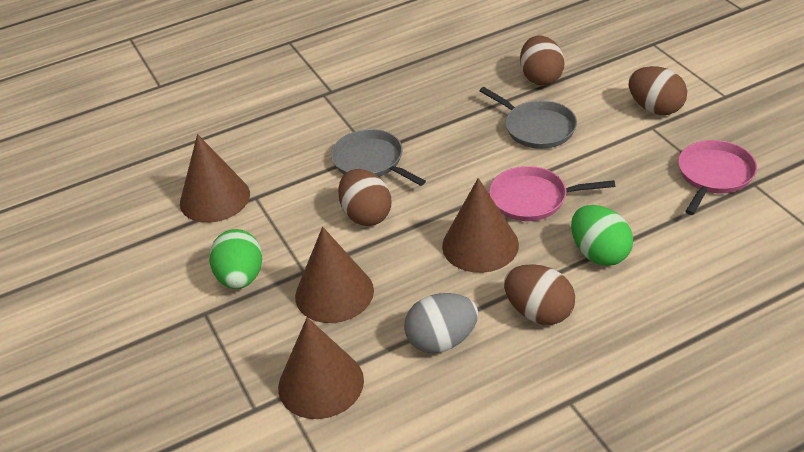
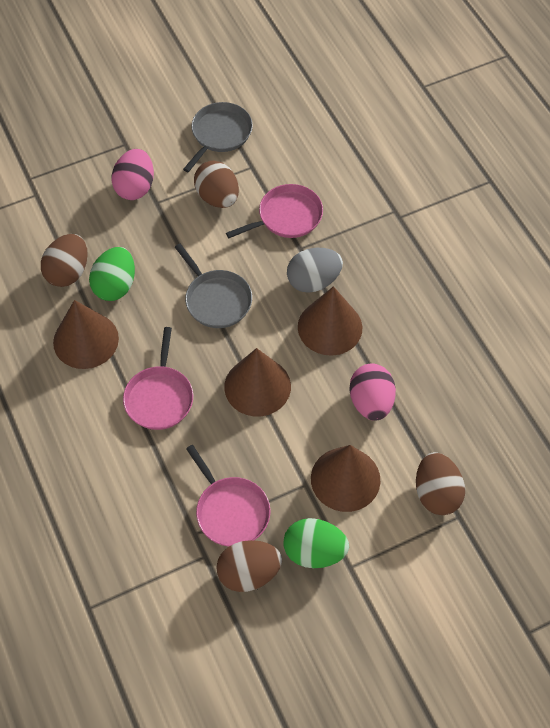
pink egg: none = 0 -> [111,149,154,200] [349,364,396,421] = 2
pink pan: [489,166,615,221] [678,140,757,215] = 2 -> [123,327,193,430] [186,445,270,547] [226,184,323,238] = 3

